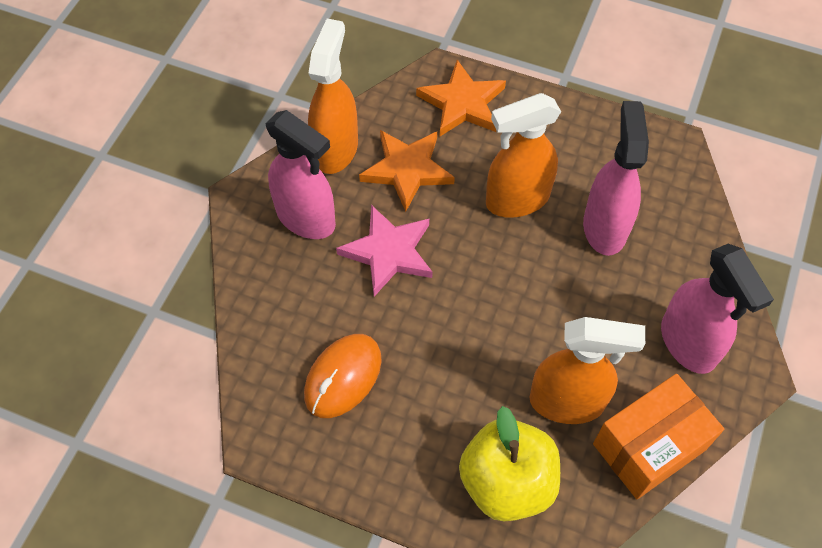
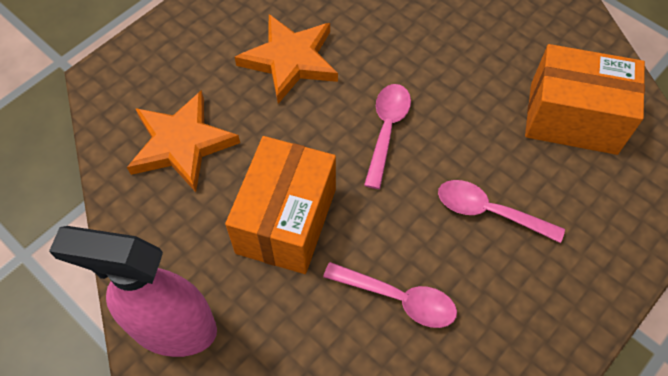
orange box: [593,374,724,499] = 1 -> [225,136,336,274] [525,44,645,155] = 2
orange mouse: [304,334,382,418] = 1 -> none = 0
orange spray bottle: [308,19,358,174] [486,93,561,218] [530,317,645,424] = 3 -> none = 0
pink spoon: none = 0 -> [323,262,457,328] [364,84,411,189] [438,180,565,243] = 3
pink spray bottle: [265,110,336,239] [583,101,649,256] [661,244,774,374] = 3 -> [49,226,217,357] = 1
pink star: [336,205,432,297] = 1 -> none = 0
yellow apple: [459,406,560,522] = 1 -> none = 0

